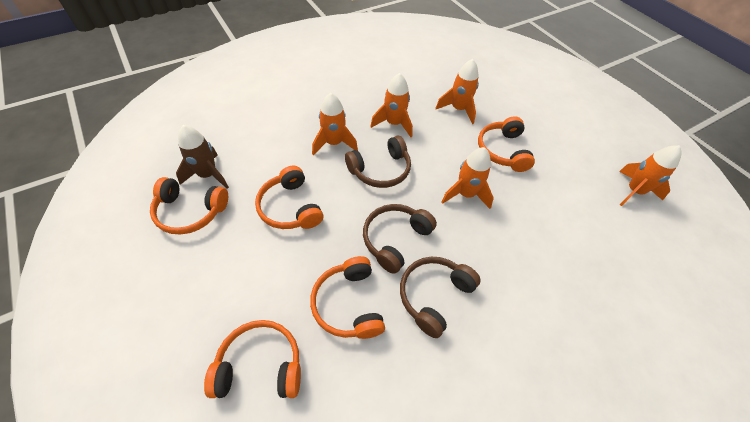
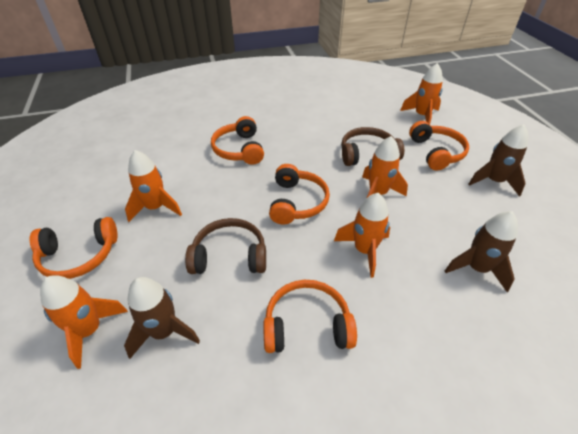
brown headphones: [345,136,411,188] [363,204,437,274] [400,257,481,338] = 3 -> [185,218,266,274] [341,127,404,166] = 2
brown rocket: [176,125,229,189] = 1 -> [124,277,200,359] [445,211,518,292] [469,124,528,197] = 3

